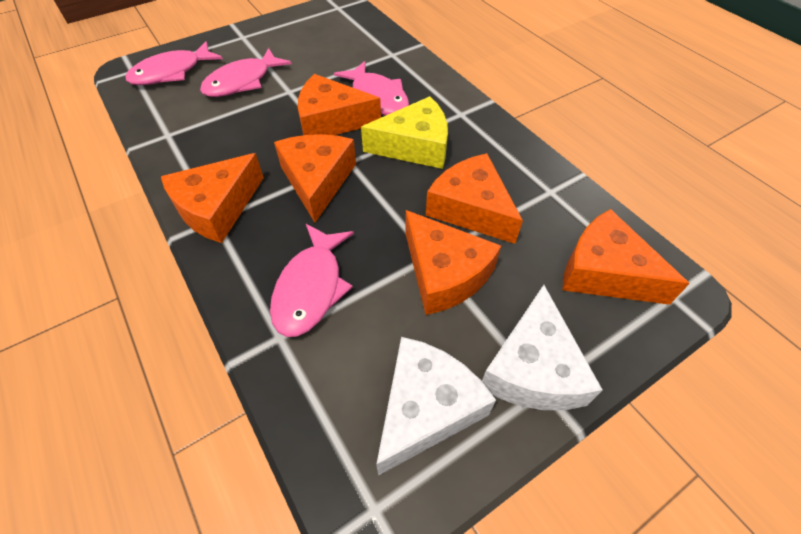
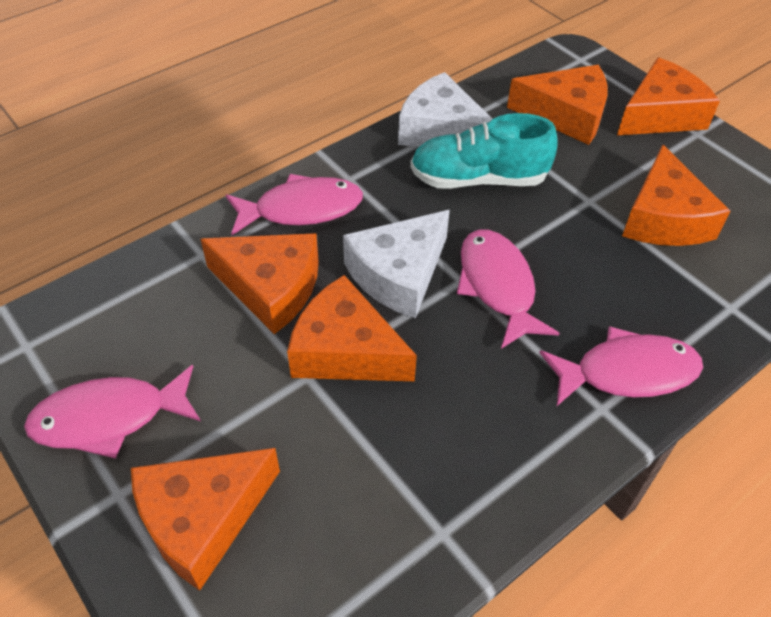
turquoise shoe: none = 0 -> [410,113,558,189] = 1
yellow cheese: [361,96,448,169] = 1 -> none = 0

